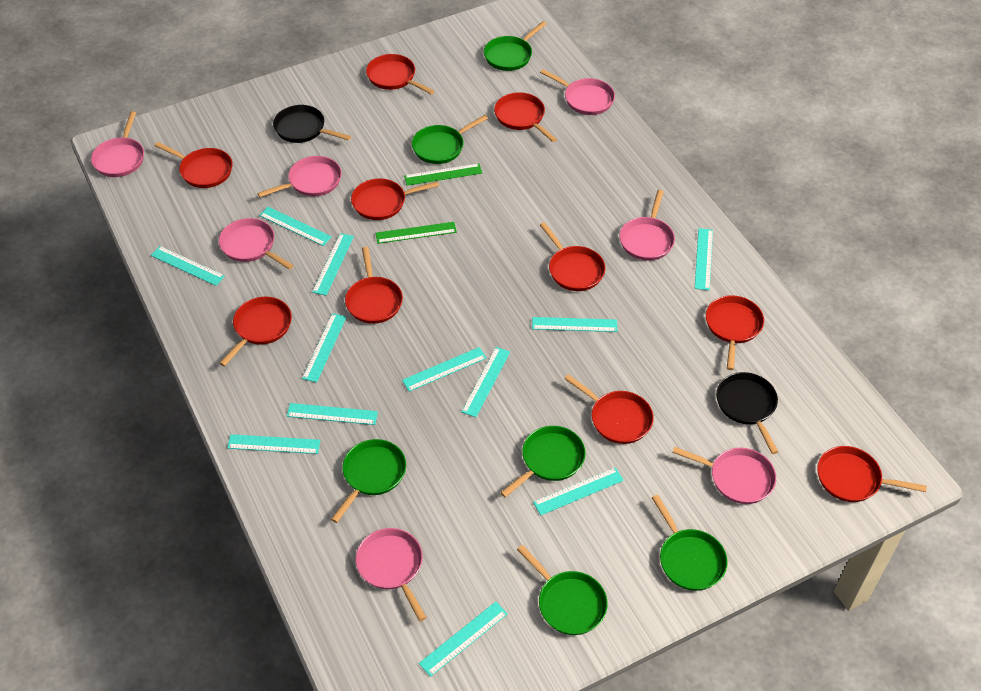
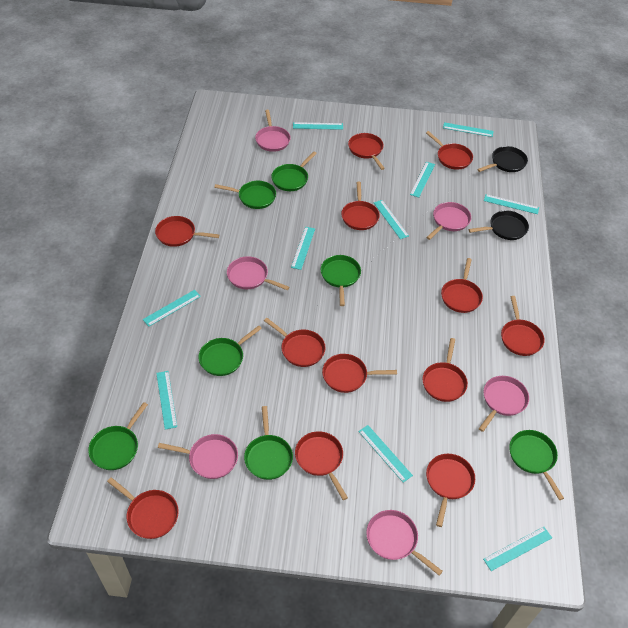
green pan: [331,439,406,523] [412,115,488,164] [484,21,546,71] [500,426,586,497] [517,545,608,635] [652,495,728,591] = 6 -> [88,402,148,470] [198,325,262,376] [214,181,276,209] [244,406,293,480] [271,152,317,191] [321,255,361,306] [509,430,564,500] = 7
green ruler: [376,222,457,244] [404,163,482,186] = 2 -> none = 0
pink pan: [91,111,144,177] [219,218,294,270] [257,156,342,197] [356,528,427,621] [540,69,615,115] [620,190,675,261] [672,447,776,504] = 7 -> [158,434,238,479] [227,256,289,290] [255,110,291,152] [366,510,443,576] [426,202,471,240] [479,376,529,432] = 6
red pan: [155,142,233,188] [219,297,292,366] [345,247,403,324] [351,179,439,220] [366,54,435,94] [494,92,557,142] [540,222,605,291] [564,374,654,444] [706,295,764,370] [817,446,927,502] = 10 -> [107,477,179,539] [155,216,220,247] [264,318,326,367] [295,431,348,500] [322,354,397,393] [341,181,380,230] [348,133,385,170] [422,338,468,402] [426,131,473,170] [426,454,475,527] [441,258,483,313] [501,296,545,356] = 12
turquoise ruler: [151,246,225,286] [227,434,320,454] [259,207,332,246] [287,403,378,425] [302,313,347,382] [312,233,354,296] [402,347,487,392] [419,602,508,677] [461,347,510,417] [532,317,617,332] [533,467,624,515] [695,228,713,290] = 12 -> [143,290,201,327] [156,371,177,430] [291,227,315,270] [293,122,343,130] [358,425,413,483] [374,200,409,239] [410,162,435,198] [443,122,494,137] [483,527,552,571] [484,194,539,214] = 10

